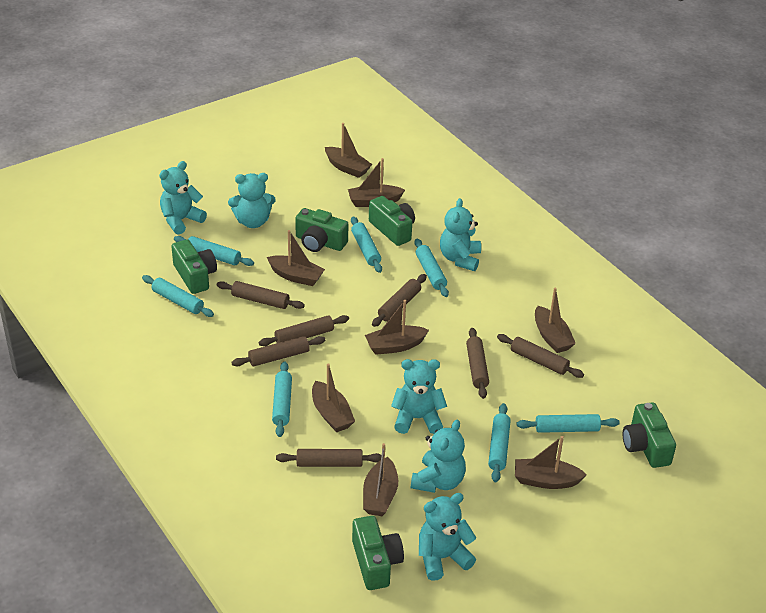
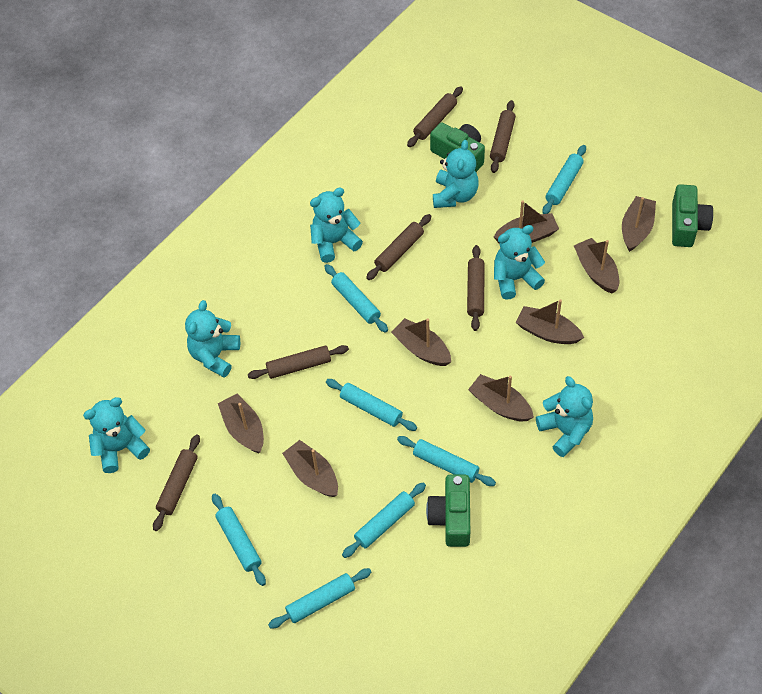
brown rolling pin: [217,281,305,309] [231,336,325,366] [259,315,349,346] [276,449,382,467] [372,274,427,327] [466,328,489,399] [497,334,584,378] = 7 -> [153,435,200,531] [248,345,349,379] [366,214,431,280] [407,86,463,147] [467,245,485,331] [490,100,516,173] = 6
green camera: [171,239,217,294] [295,208,348,252] [352,516,404,590] [369,196,415,246] [623,402,676,468] = 5 -> [426,475,470,547] [430,122,485,172] [672,184,713,247] = 3

